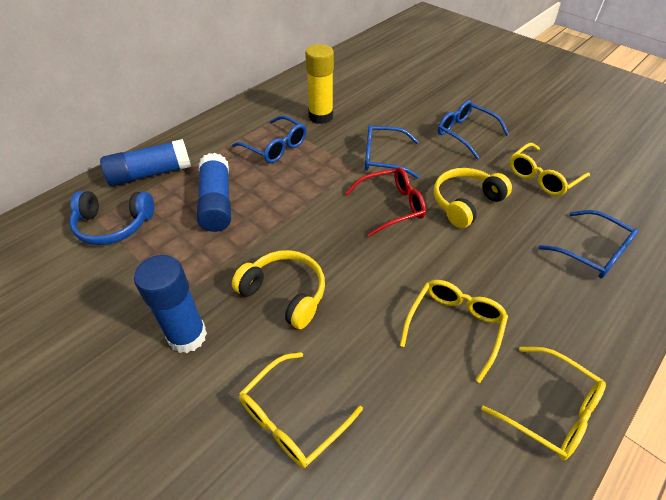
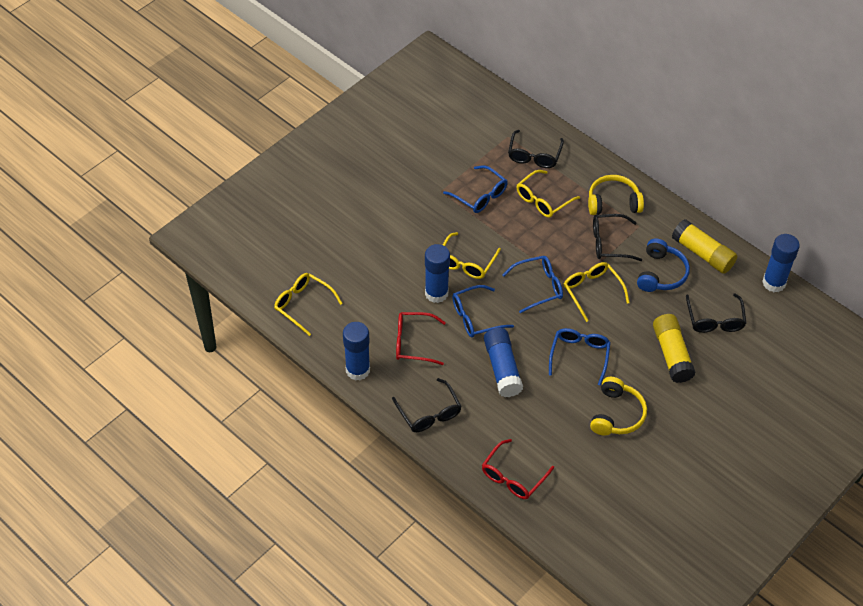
black glasses: none = 0 -> [392,378,462,432] [508,130,564,168] [593,214,642,261] [686,293,746,333] = 4
blue glue stick: [100,139,191,186] [134,255,207,353] [197,153,231,232] = 3 -> [343,322,370,381] [425,244,450,303] [484,328,523,397] [762,234,800,292] = 4
red glasses: [346,167,426,237] = 1 -> [396,312,446,365] [482,439,554,499] = 2
yellow glue stick: [305,44,334,124] = 1 -> [653,314,696,383] [672,219,737,274] = 2

